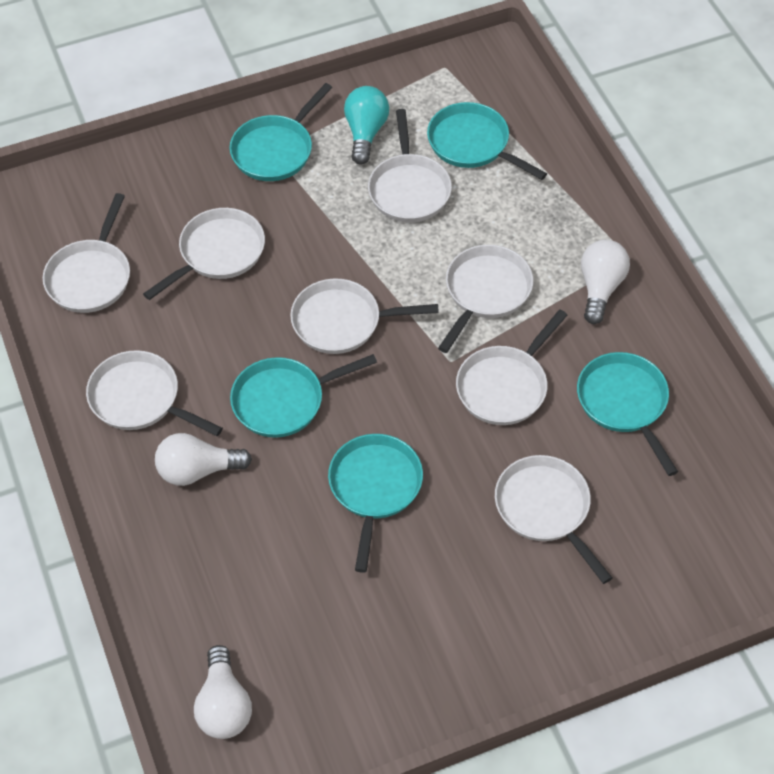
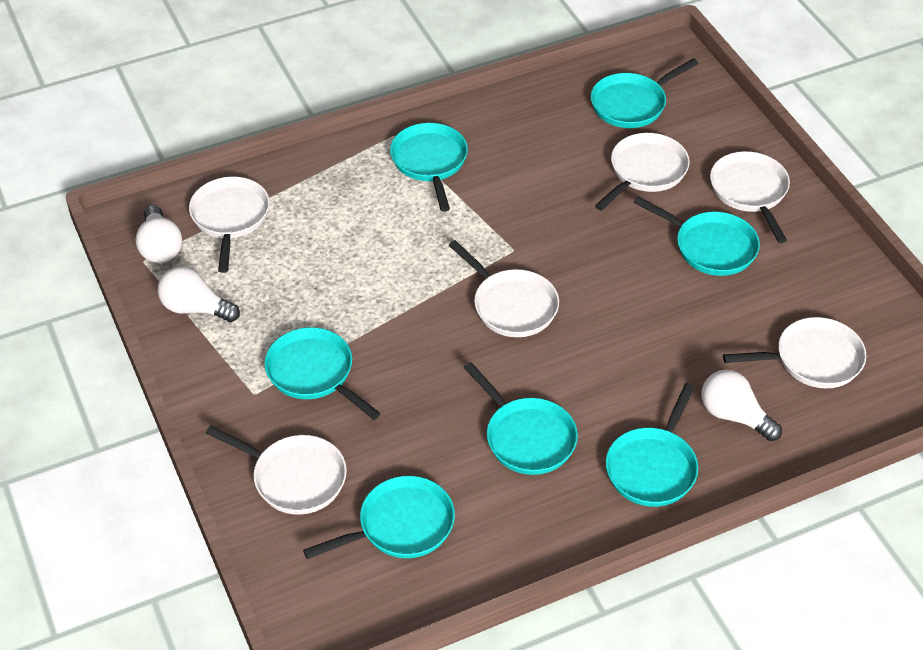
turquoise light bulb: [344,86,389,164] = 1 -> none = 0
turquoise pan: [230,83,332,181] [230,354,377,438] [328,434,423,573] [427,102,547,180] [577,352,678,476] = 5 -> [264,327,381,420] [303,476,455,559] [390,123,468,212] [463,362,578,475] [591,58,699,128] [606,383,698,507] [634,196,760,276] = 7
white pan: [43,193,130,313] [86,350,223,436] [143,208,265,300] [290,278,439,354] [368,109,452,222] [438,245,533,353] [456,310,568,425] [495,455,612,584] = 8 -> [189,176,270,273] [206,425,347,515] [449,240,559,337] [595,133,690,211] [710,151,790,243] [723,317,866,388] = 6

